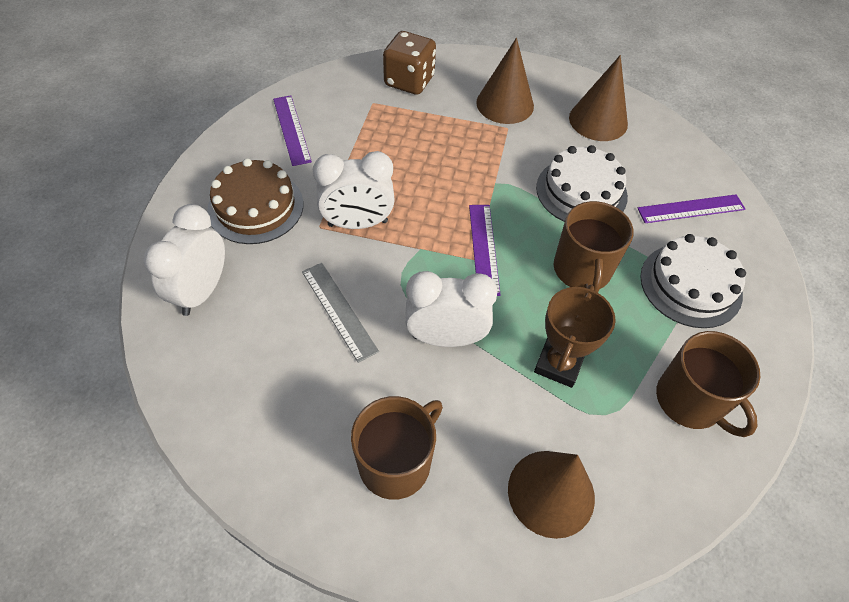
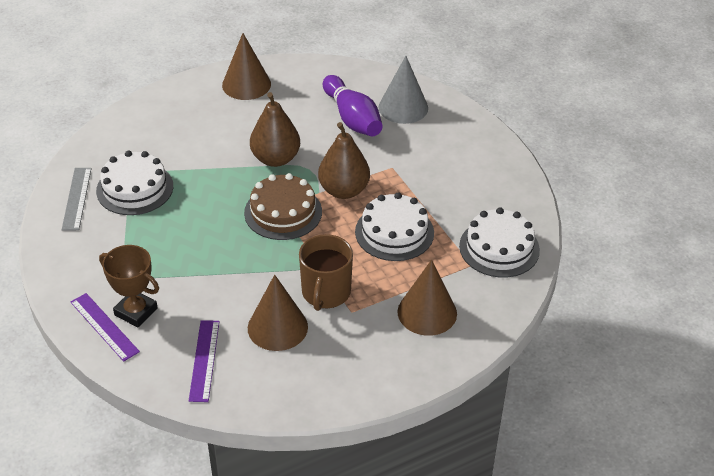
brown dice: [383,31,436,95] = 1 -> none = 0
brown mug: [351,396,443,500] [554,201,634,293] [656,331,760,437] = 3 -> [299,234,353,311] = 1
brown pear: none = 0 -> [250,92,300,167] [318,122,370,199] = 2
grey cone: none = 0 -> [378,56,428,124] = 1
purple bowling pin: none = 0 -> [323,75,383,136] = 1
purple ruler: [273,95,312,166] [469,205,501,296] [637,194,745,223] = 3 -> [70,293,140,362] [189,320,220,402] = 2
white cake: [536,145,628,222] [640,234,746,328] = 2 -> [96,150,173,215] [355,192,434,261] [459,207,540,278] = 3
white clock: [143,204,225,316] [313,151,395,229] [405,271,498,347] = 3 -> none = 0

